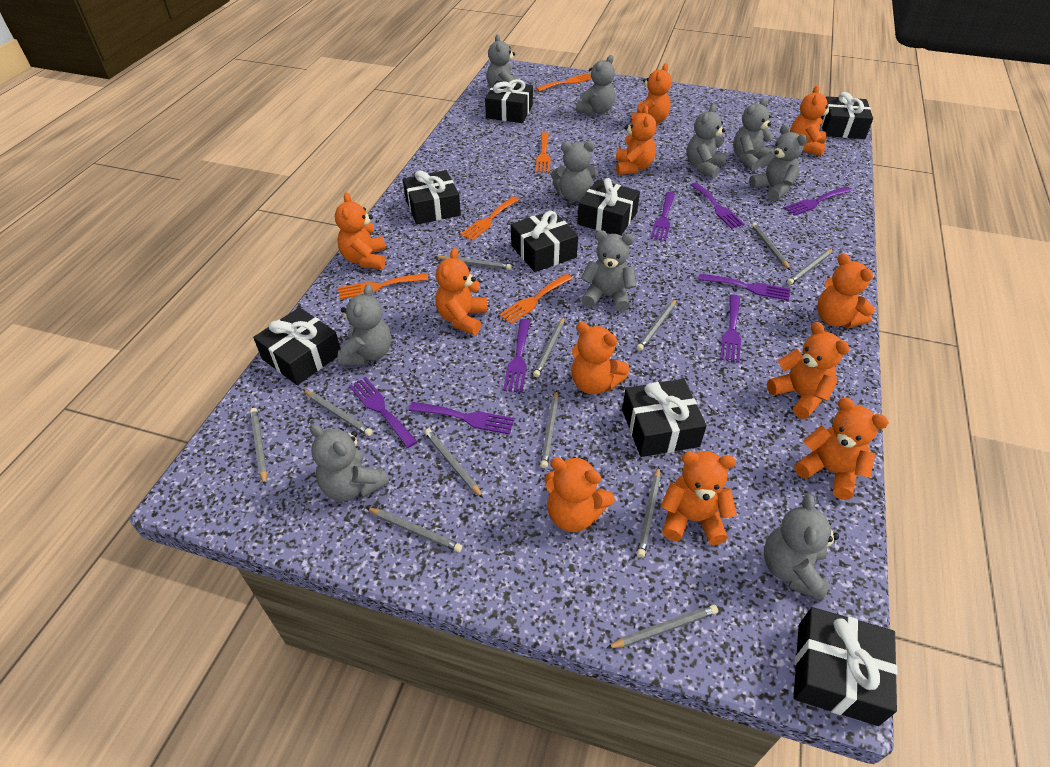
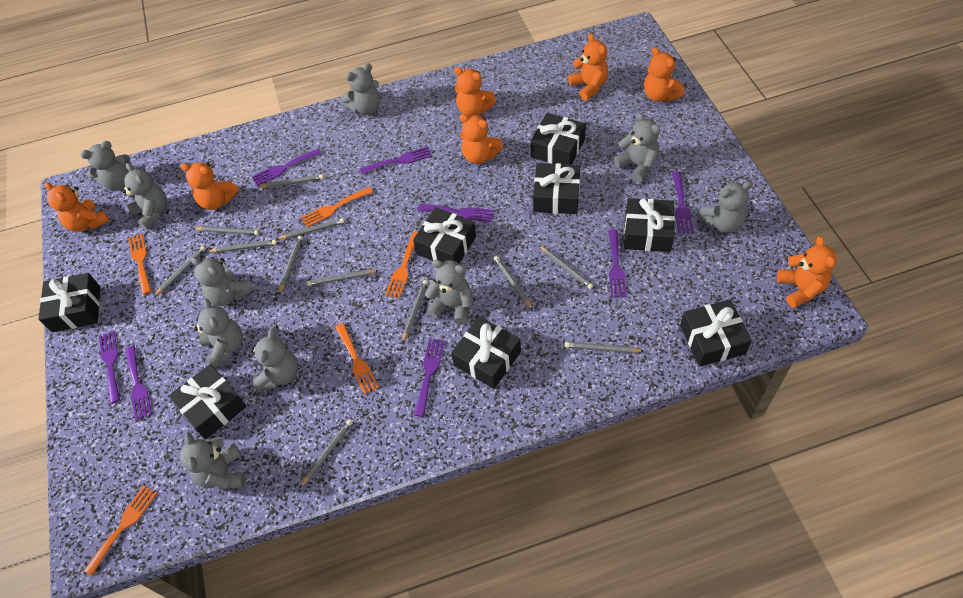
orange teddy bear: [335,192,386,269] [435,248,487,335] [545,457,615,532] [571,322,629,394] [616,105,657,175] [632,63,672,123] [661,451,737,545] [767,322,849,419] [790,85,832,156] [795,398,889,500] [817,253,875,328] = 11 -> [44,182,110,232] [180,162,239,210] [454,67,496,117] [459,114,503,164] [568,33,609,101] [644,47,685,102] [777,236,837,308] = 7

